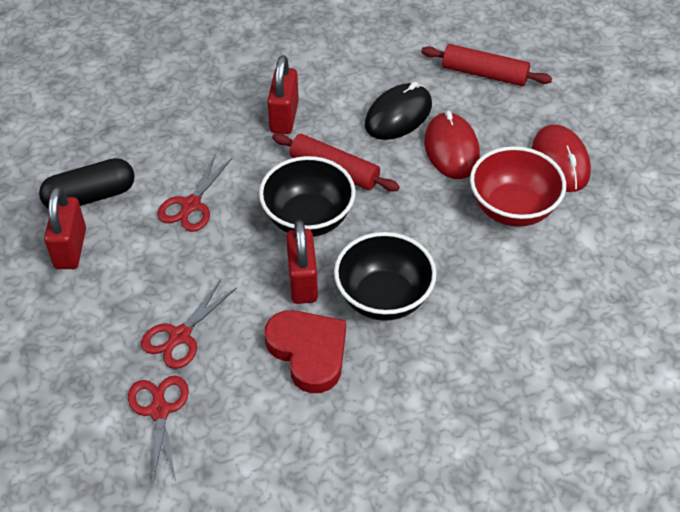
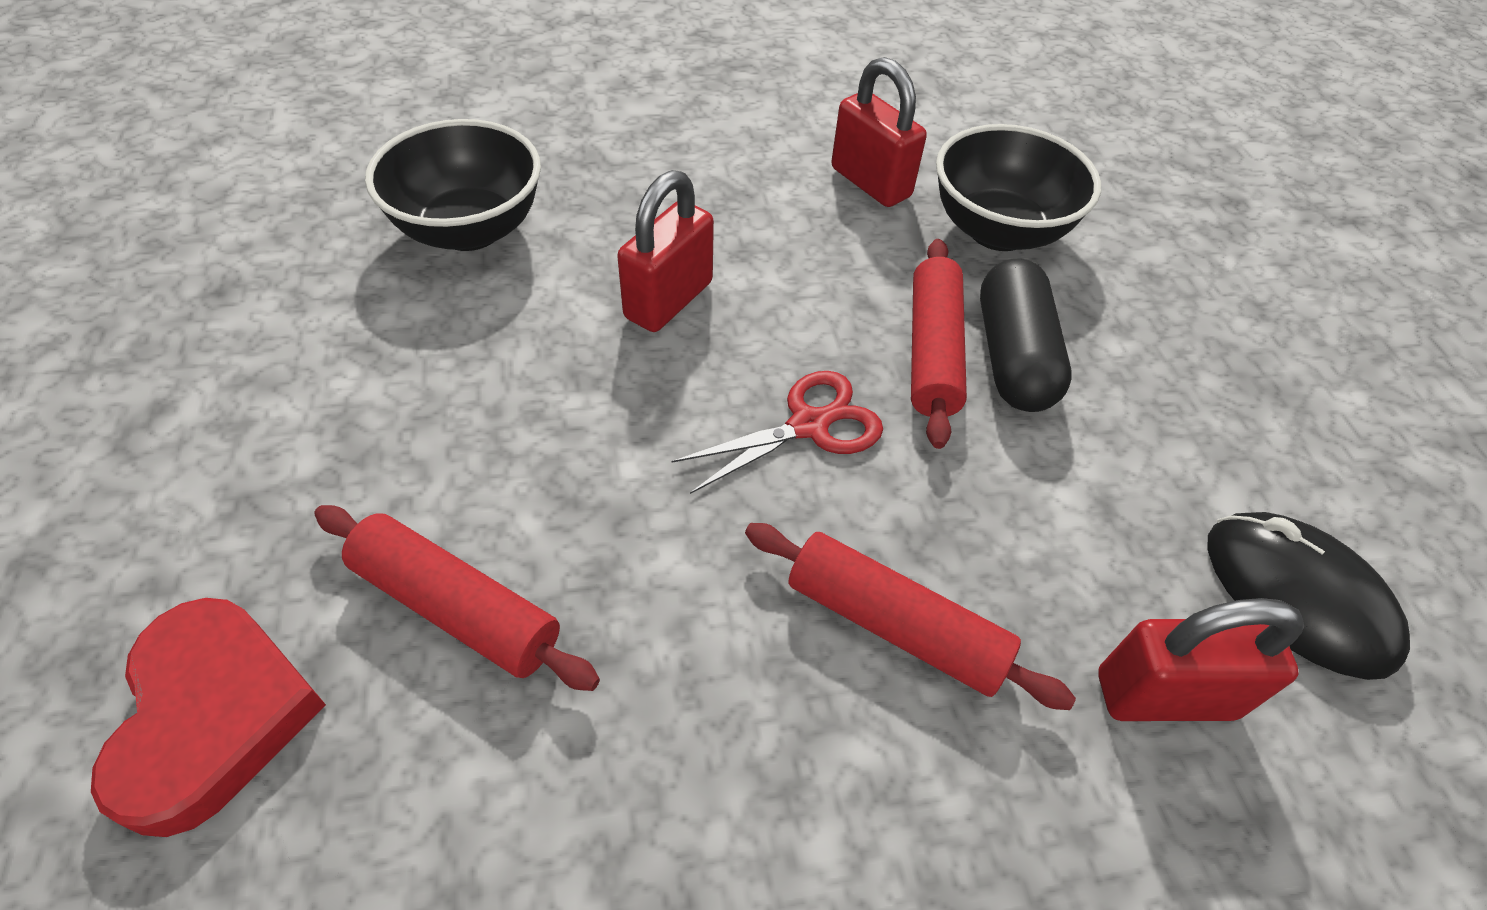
red bowl: [470,146,566,227] = 1 -> none = 0
red mouse: [424,110,480,179] [532,124,591,192] = 2 -> none = 0
red rolling pin: [272,133,400,192] [421,44,552,86] = 2 -> [314,505,600,691] [745,523,1076,710] [911,239,967,449] = 3
red scissors: [128,376,189,483] [141,280,237,369] [157,154,232,232] = 3 -> [671,371,883,494] = 1

